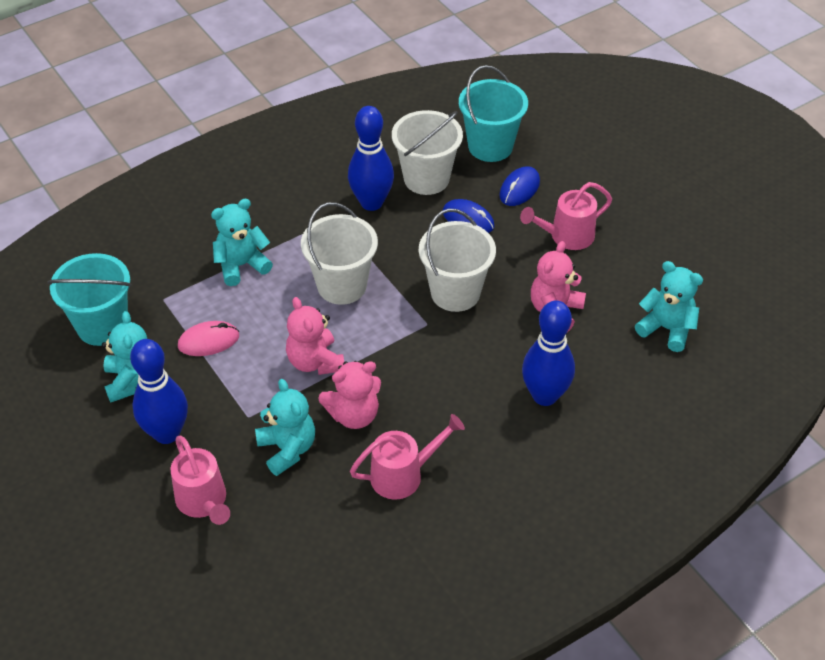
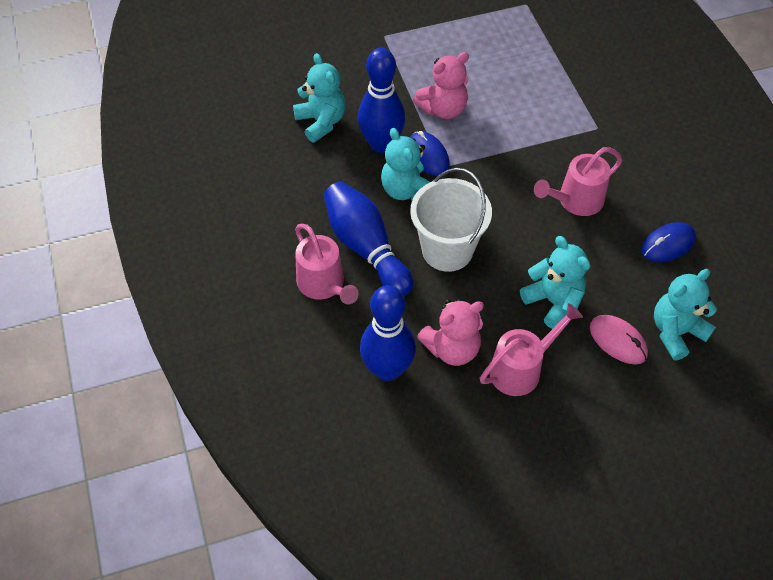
pink teddy bear: [286,297,344,375] [318,361,381,429] [531,241,586,332] = 3 -> [413,52,469,119] [417,299,484,366] = 2
turquoise bucket: [47,253,131,346] [459,65,528,162] = 2 -> none = 0
white bucket: [301,202,378,305] [392,110,463,195] [419,209,496,312] = 3 -> [410,168,492,272] = 1

